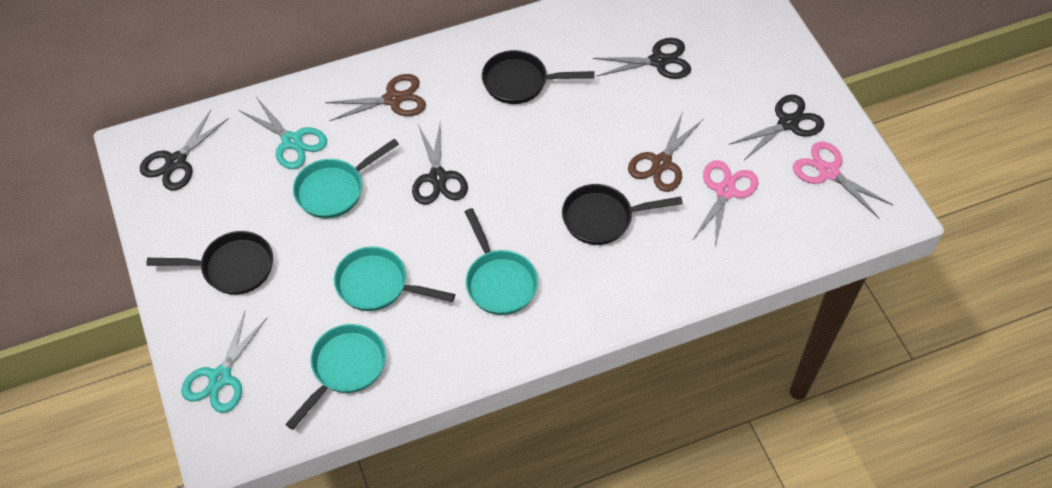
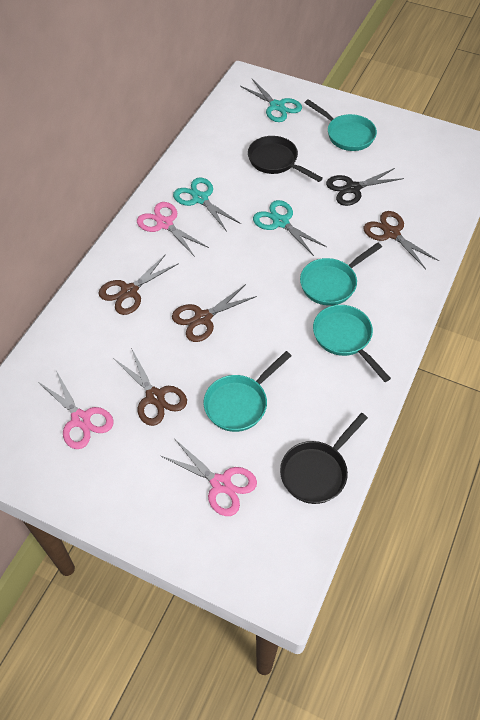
black pan: [147,231,273,295] [482,50,595,104] [562,184,683,245] = 3 -> [248,136,323,182] [280,413,368,504] = 2
black scissors: [140,110,229,191] [412,120,468,205] [593,38,691,79] [729,95,824,161] = 4 -> [326,168,404,206] = 1
brown scissors: [325,74,426,121] [628,111,703,192] = 2 -> [99,254,179,315] [113,348,187,426] [172,284,257,342] [363,211,439,269] = 4
pink scissors: [692,160,758,248] [793,141,893,218] = 2 -> [38,371,114,449] [137,202,209,257] [161,439,257,516] = 3
turquoise scissors: [181,311,268,413] [239,97,327,169] = 2 -> [173,177,241,232] [240,79,302,122] [253,200,327,256] = 3

